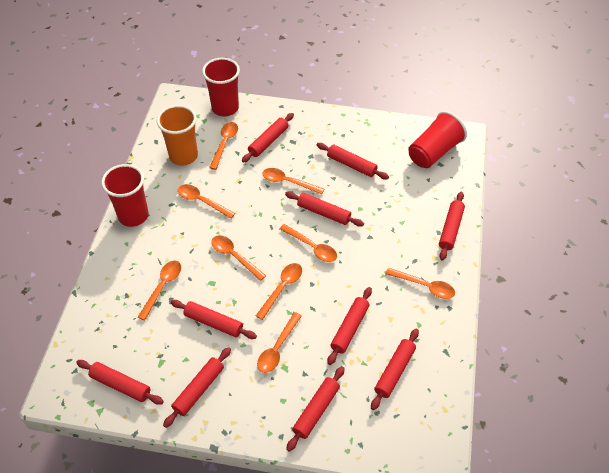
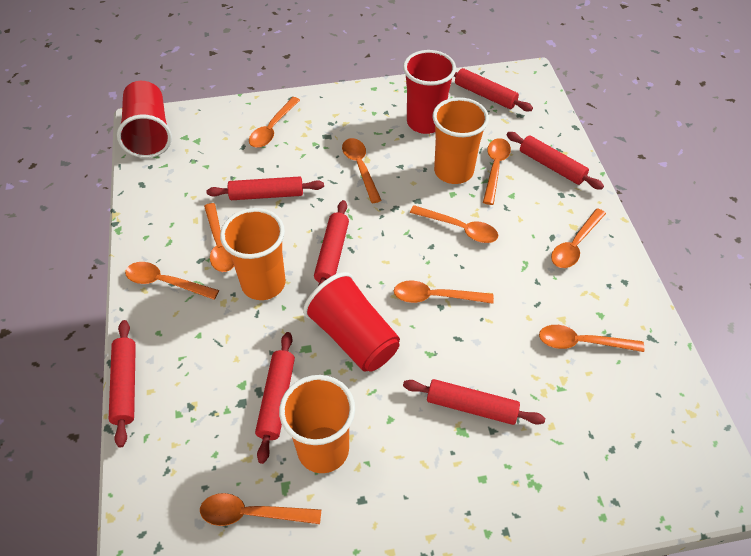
orange cup: [157,105,198,165] = 1 -> [220,208,286,300] [279,375,355,473] [432,97,489,184] = 3
orange spoon: [138,261,181,321] [178,184,235,219] [209,122,238,170] [211,235,266,281] [256,263,302,320] [257,312,302,373] [262,168,324,194] [280,224,337,262] [385,268,455,299] = 9 -> [125,262,219,300] [200,493,321,526] [204,203,234,272] [249,97,300,148] [342,138,382,203] [394,280,494,304] [410,205,498,243] [483,138,511,205] [539,325,644,352] [551,208,606,268] = 10
red rolling pin: [76,360,164,405] [163,347,231,428] [171,300,257,339] [242,113,294,163] [285,191,364,227] [286,366,345,452] [317,143,389,179] [328,287,372,365] [371,329,419,410] [439,192,465,260] = 10 -> [109,320,136,447] [206,176,324,200] [255,332,295,464] [314,200,349,287] [403,379,545,425] [454,68,533,111] [507,132,604,190] = 7

